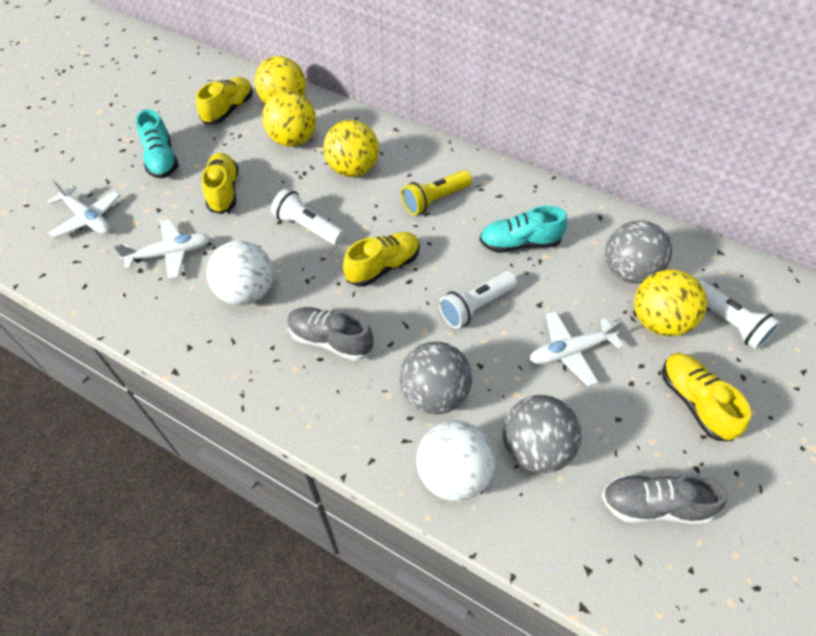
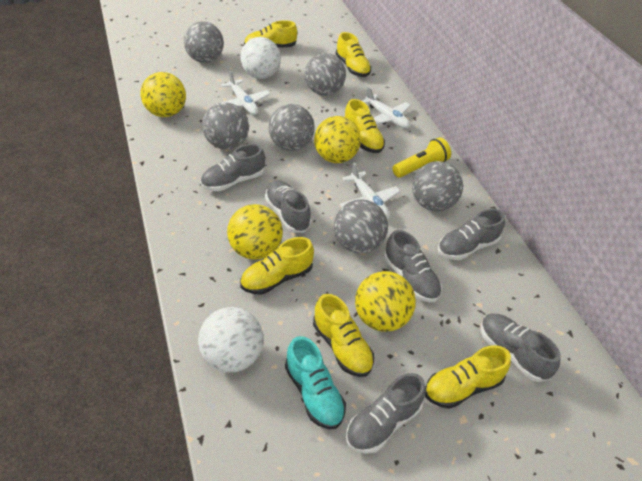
grey ball: [400,341,472,414] [503,395,582,473] [605,220,672,284] = 3 -> [184,21,224,63] [202,102,249,150] [268,104,315,151] [305,53,346,96] [334,199,388,254] [412,161,463,211] = 6
grey shoe: [287,307,373,361] [602,473,728,524] = 2 -> [201,144,265,191] [265,180,311,233] [346,373,426,454] [384,230,442,302] [438,209,505,260] [481,314,561,382] = 6
turquoise shoe: [136,109,178,178] [479,206,567,253] = 2 -> [285,336,346,429] = 1
white flashlight: [271,188,345,245] [439,271,517,329] [698,280,781,350] = 3 -> none = 0
yellow shoe: [196,77,253,124] [201,153,238,214] [343,232,420,287] [662,353,751,441] = 4 -> [240,237,314,295] [244,20,297,48] [313,294,374,377] [336,32,371,77] [345,99,385,153] [425,345,511,409] = 6

